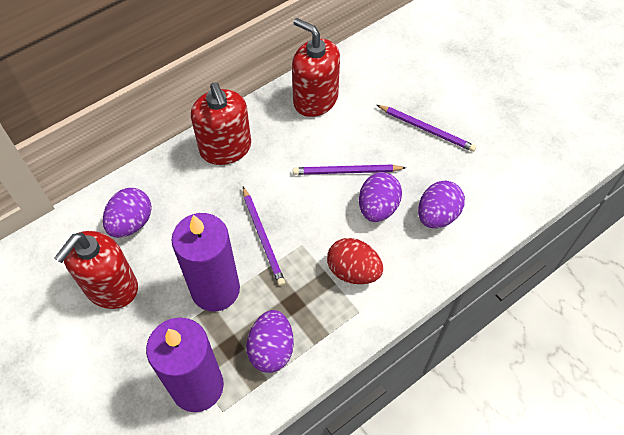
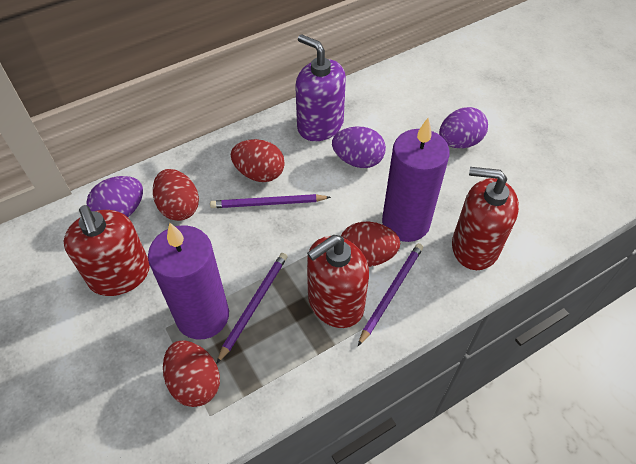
purple egg: [103,188,152,238] [246,310,294,373] [359,173,402,222] [418,181,465,228] = 4 -> [86,176,143,217] [332,126,386,168] [439,107,488,148] = 3
purple soap dispenser: none = 0 -> [295,34,346,141] = 1
red egg: [327,238,383,284] = 1 -> [153,169,199,221] [163,340,220,407] [231,139,285,182] [341,222,400,267] = 4

